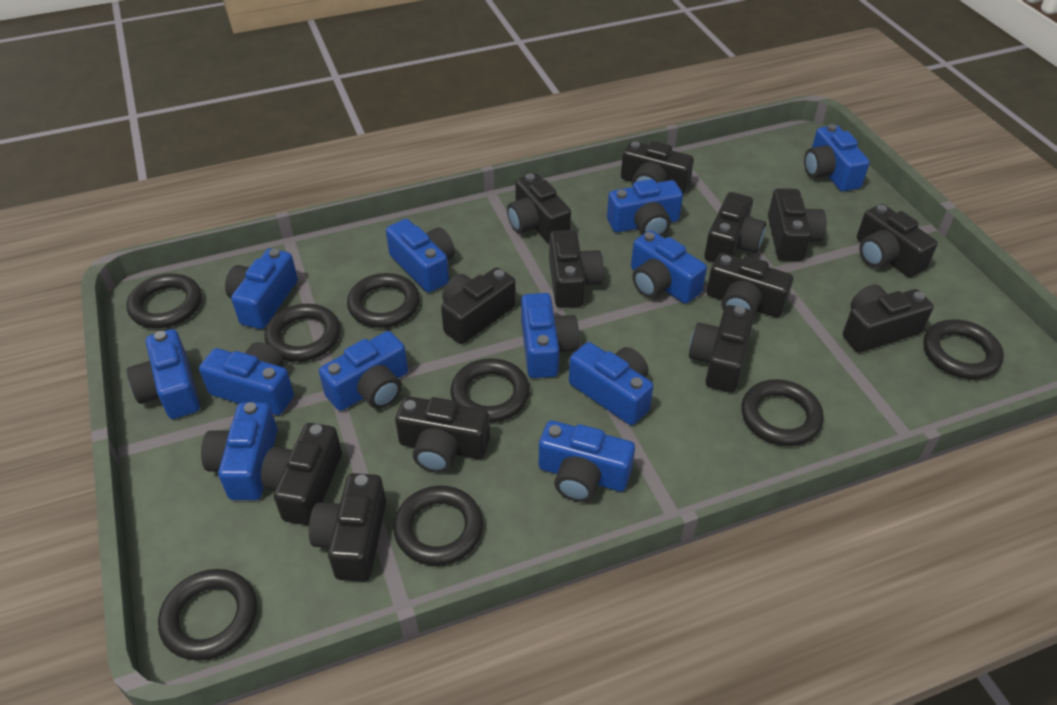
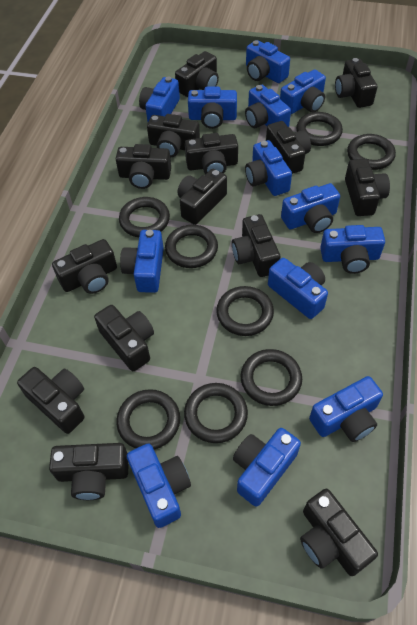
black camera: [261,423,342,525] [309,473,386,582] [395,396,490,473] [441,267,516,344] [507,173,571,244] [549,230,604,308] [621,141,694,194] [689,305,754,393] [704,192,766,262] [707,253,793,317] [768,188,826,261] [843,285,934,353] [857,204,938,277] = 13 -> [17,367,84,434] [49,443,129,500] [52,239,117,294] [94,305,154,371] [116,144,171,189] [147,114,200,158] [175,51,219,97] [178,169,227,225] [185,133,238,174] [232,214,280,277] [266,121,311,174] [300,489,378,576] [335,58,378,108] [345,159,390,216] = 14
blue camera: [127,329,200,419] [199,342,294,415] [201,402,278,500] [225,248,298,329] [319,331,408,411] [386,219,455,293] [521,293,579,378] [539,420,635,502] [569,342,653,425] [607,179,683,236] [631,230,707,304] [804,124,870,191] = 12 -> [120,230,164,293] [127,443,191,528] [139,77,180,122] [188,87,237,129] [233,428,301,507] [245,85,291,128] [245,140,292,196] [246,40,290,83] [268,258,328,319] [280,69,326,114] [281,183,340,233] [309,376,383,442] [320,225,385,274] = 13

